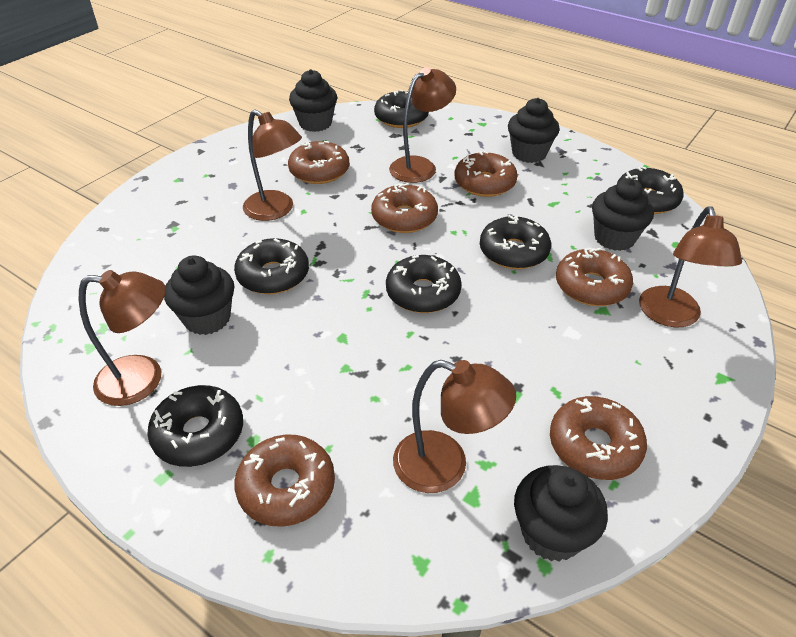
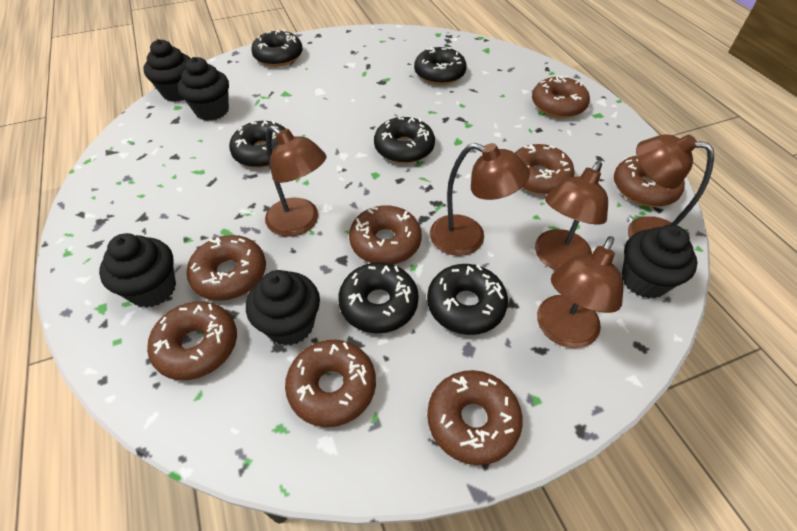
brown donut: [234,434,335,527] [288,141,349,184] [371,183,438,233] [455,151,518,197] [550,396,647,480] [556,248,633,306] = 6 -> [147,301,237,380] [187,235,266,301] [285,340,376,427] [349,205,422,265] [427,370,522,465] [515,144,575,194] [532,75,590,118] [614,156,685,207] = 8

